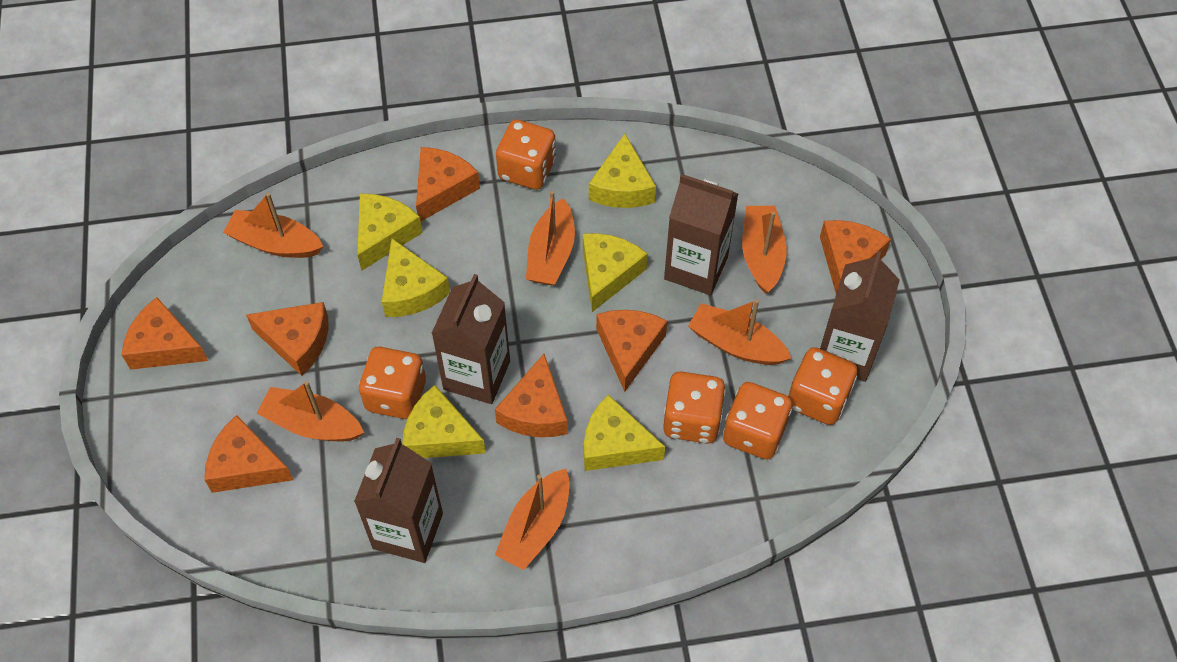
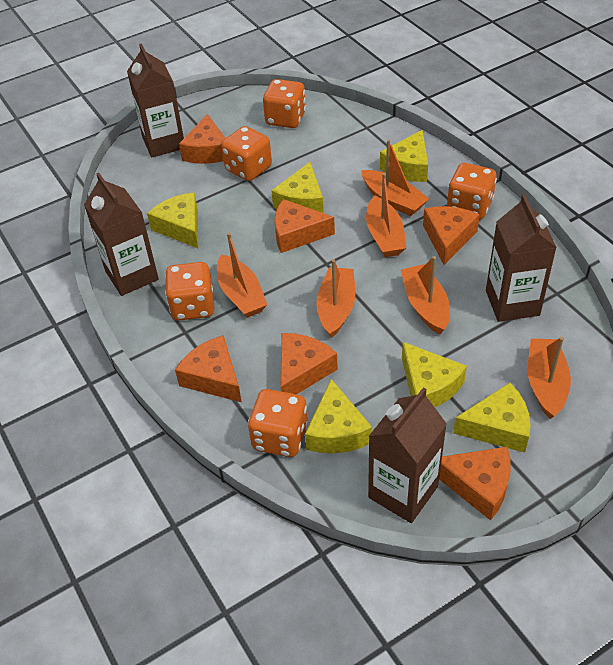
orange cheese: [122,297,208,370] [204,415,293,493] [246,302,328,376] [416,147,480,221] [495,354,568,437] [596,310,667,392] [820,220,891,293] = 7 -> [175,335,242,402] [179,114,225,164] [274,199,335,253] [280,333,338,394] [423,206,480,265] [439,447,511,521] = 6

